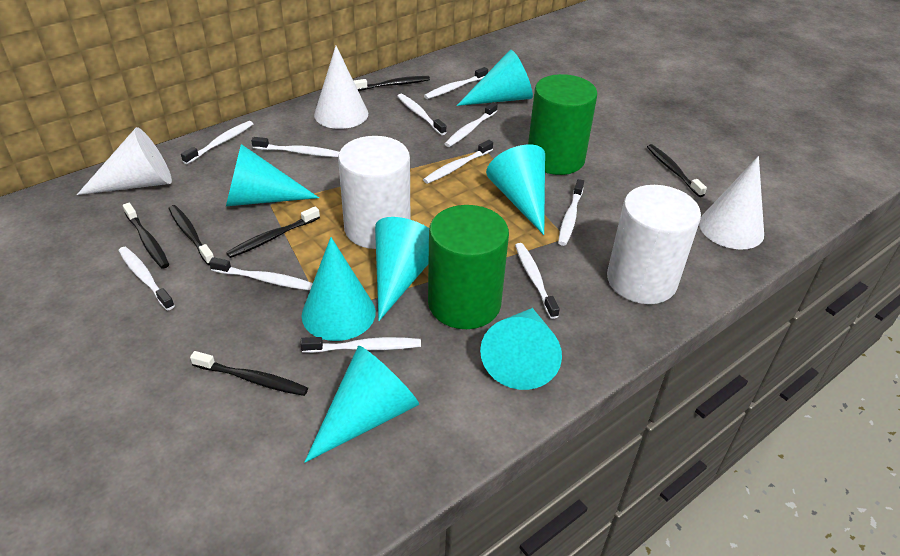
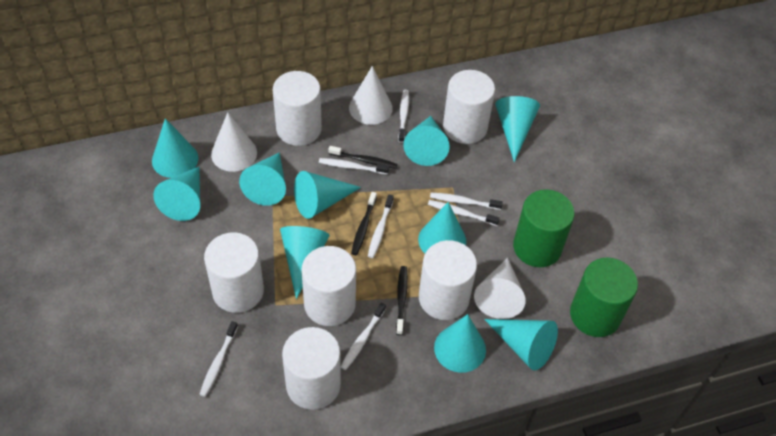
black toothbrush: [123,203,169,269] [169,205,214,265] [190,351,308,396] [226,206,320,258] [353,76,430,91] [647,144,707,197] = 6 -> [328,146,398,169] [351,192,377,255] [396,266,408,335] = 3
turquoise cone: [226,144,319,206] [302,237,376,341] [305,346,419,463] [375,217,429,321] [457,50,533,106] [480,308,562,390] [486,144,545,235] = 7 -> [152,118,199,178] [153,167,200,221] [239,152,286,206] [280,226,330,299] [294,171,361,219] [403,116,450,166] [418,202,466,253] [434,314,486,373] [484,319,558,370] [495,96,540,162] = 10
white cylinder: [338,136,410,249] [607,185,701,304] = 2 -> [204,232,264,313] [273,71,322,146] [282,327,341,410] [301,246,356,326] [419,240,477,320] [443,70,495,144] = 6
white toothbrush: [119,247,175,310] [181,121,253,164] [209,257,313,290] [251,137,340,157] [300,337,421,353] [397,94,446,135] [423,140,493,184] [424,67,488,99] [445,102,498,147] [515,243,560,319] [558,179,584,246] = 11 -> [199,321,238,397] [319,158,389,174] [341,302,386,370] [368,195,394,258] [398,90,409,143] [428,200,500,226] [430,193,503,210] = 7

